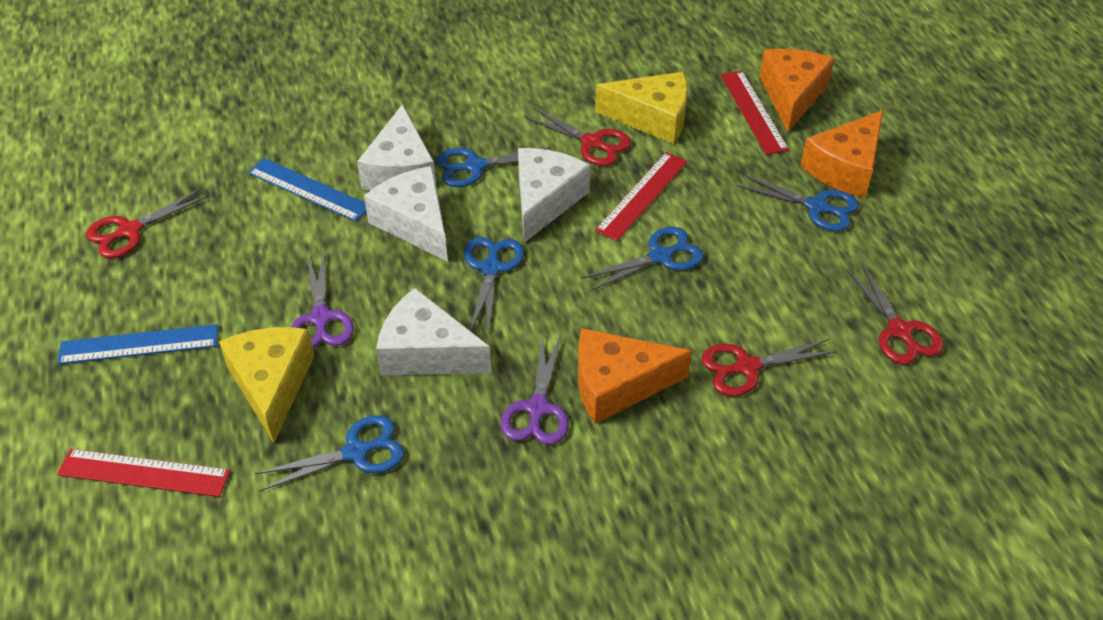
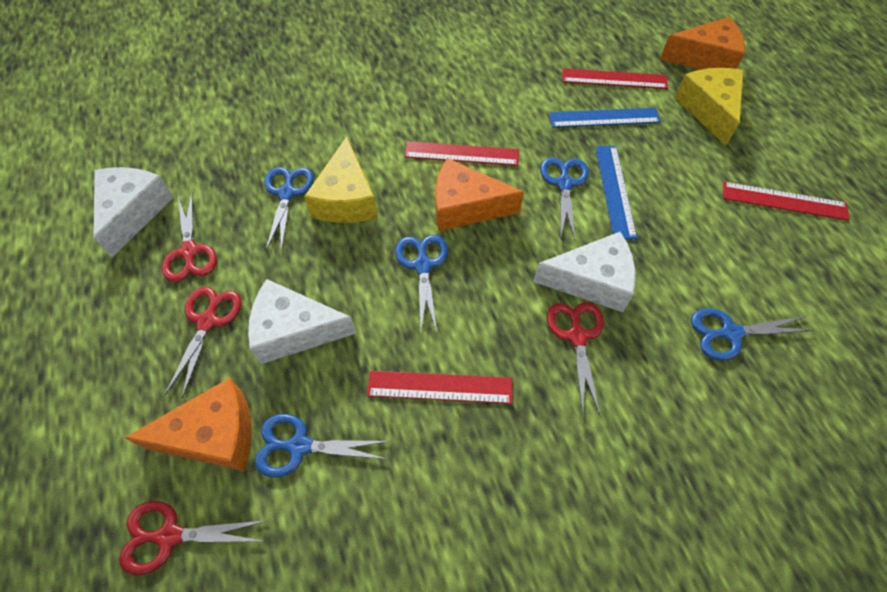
purple scissors: [291,253,354,348] [501,335,569,445] = 2 -> none = 0
red ruler: [57,449,230,497] [595,152,687,241] [721,71,789,155] = 3 -> [367,371,512,404] [404,141,519,166] [562,69,668,89] [723,182,849,221] = 4
white cheese: [357,104,436,191] [364,166,448,262] [376,288,491,375] [518,148,590,243] = 4 -> [93,167,174,258] [248,279,356,364] [533,232,636,312] = 3

